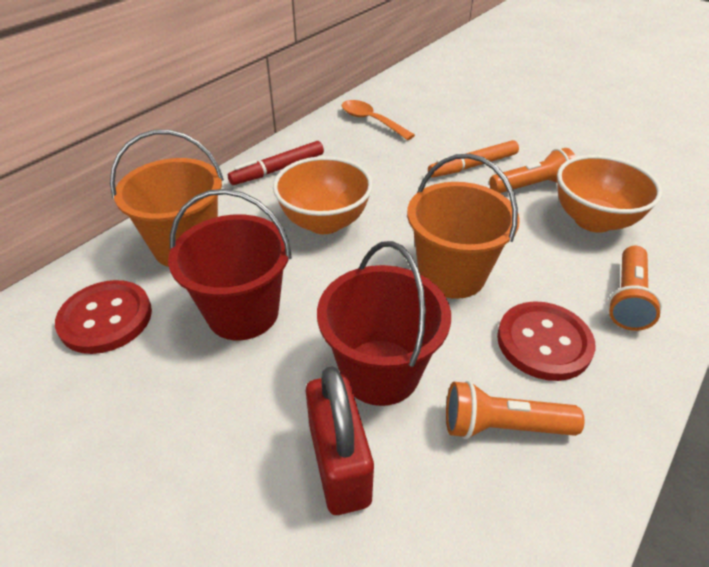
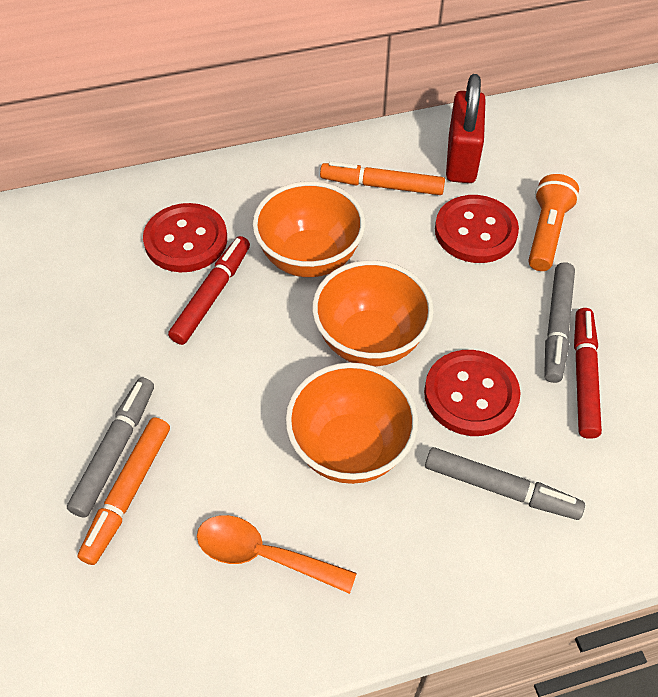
grey marker: none = 0 -> [67,377,154,518] [425,447,585,520] [544,262,575,383] = 3
orange bowl: [273,156,373,234] [557,155,662,233] = 2 -> [252,181,365,277] [285,362,418,484] [312,260,434,366] = 3
orange bucket: [110,130,224,267] [407,154,520,299] = 2 -> none = 0
orange flashlight: [446,381,584,439] [489,148,576,193] [608,246,662,331] = 3 -> [528,174,579,271] = 1
orange marker: [428,140,519,177] = 1 -> [78,417,170,565] [320,161,445,195] = 2
red bucket: [168,189,292,340] [317,241,451,406] = 2 -> none = 0
red button: [55,280,152,354] [497,301,595,381] = 2 -> [143,203,227,272] [424,350,520,436] [435,195,519,263] = 3
red marker: [228,141,324,185] = 1 -> [168,236,250,345] [574,308,602,439] = 2

